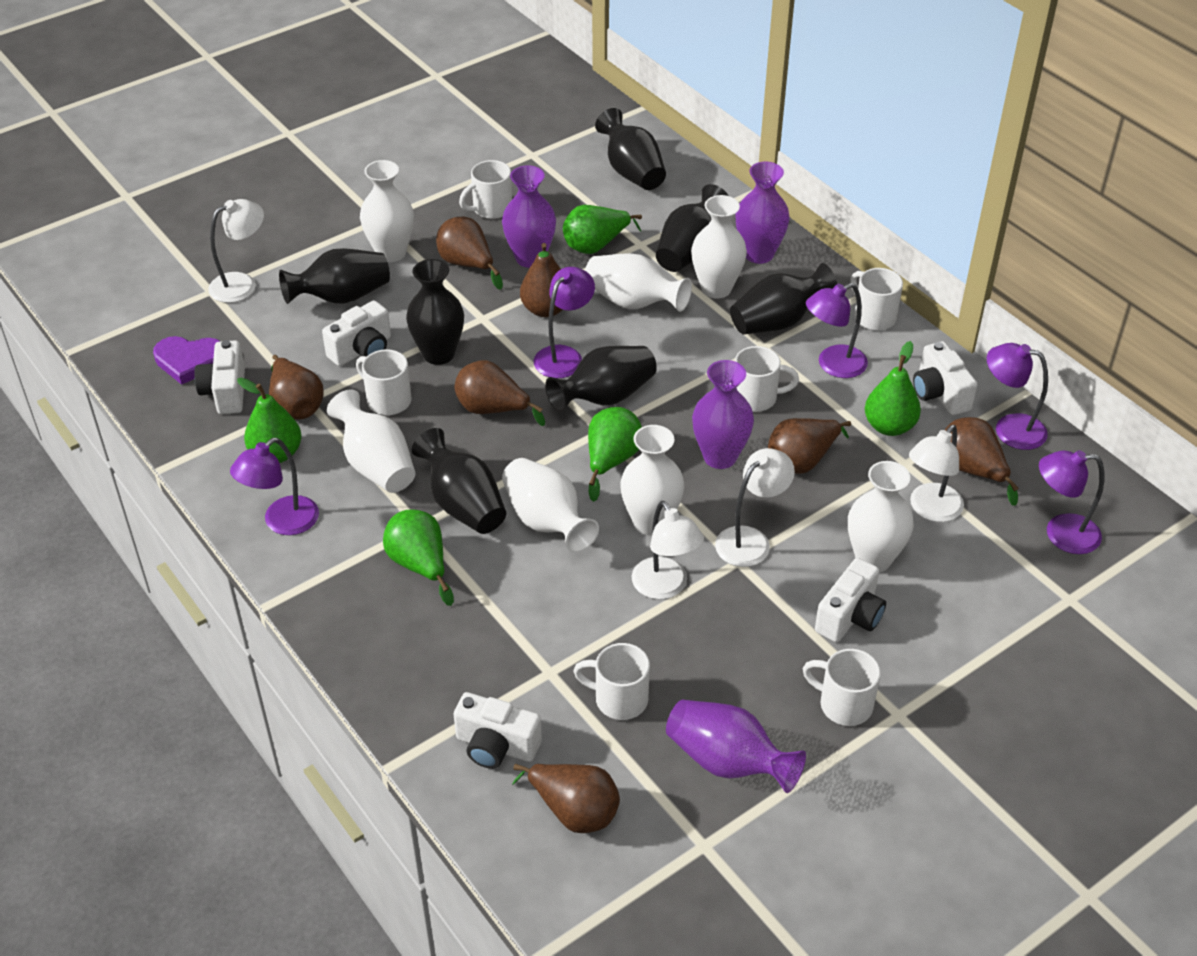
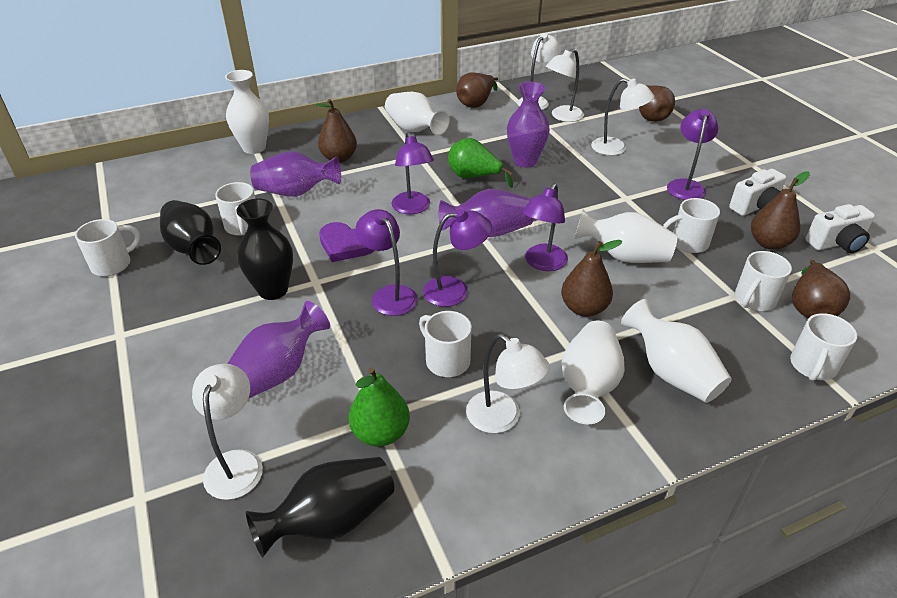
black vase: [279,248,390,304] [406,259,464,365] [412,428,506,534] [545,346,657,412] [595,108,666,190] [656,184,728,272] [730,263,837,334] = 7 -> [160,200,221,265] [236,199,293,300] [246,457,394,557] = 3
brown pear: [269,355,324,420] [436,217,503,289] [455,360,545,426] [512,764,620,833] [520,243,563,317] [768,418,851,474] [945,417,1019,506] = 7 -> [316,99,357,163] [456,72,498,108] [561,240,622,317] [639,85,675,122] [751,171,810,250] [792,260,850,318] = 6
green pear: [237,378,302,463] [383,510,454,606] [563,205,642,254] [588,407,642,502] [865,341,921,436] = 5 -> [349,367,410,447] [448,138,513,188] = 2
white camera: [194,340,245,414] [322,300,391,366] [454,692,542,769] [815,558,886,642] [913,341,978,415] = 5 -> [729,169,786,216] [805,204,875,253] = 2
white lamp: [208,199,264,303] [632,501,704,599] [715,448,795,567] [909,425,964,522] = 4 -> [192,364,263,500] [466,334,550,433] [517,33,561,110] [546,49,584,122] [591,78,654,156] = 5
white vase: [327,389,415,493] [360,160,414,262] [502,458,599,553] [585,253,692,312] [620,425,684,536] [691,195,747,299] [848,461,914,572] = 7 -> [225,70,269,154] [385,92,450,136] [561,321,625,424] [574,209,678,263] [621,299,732,403] = 5

